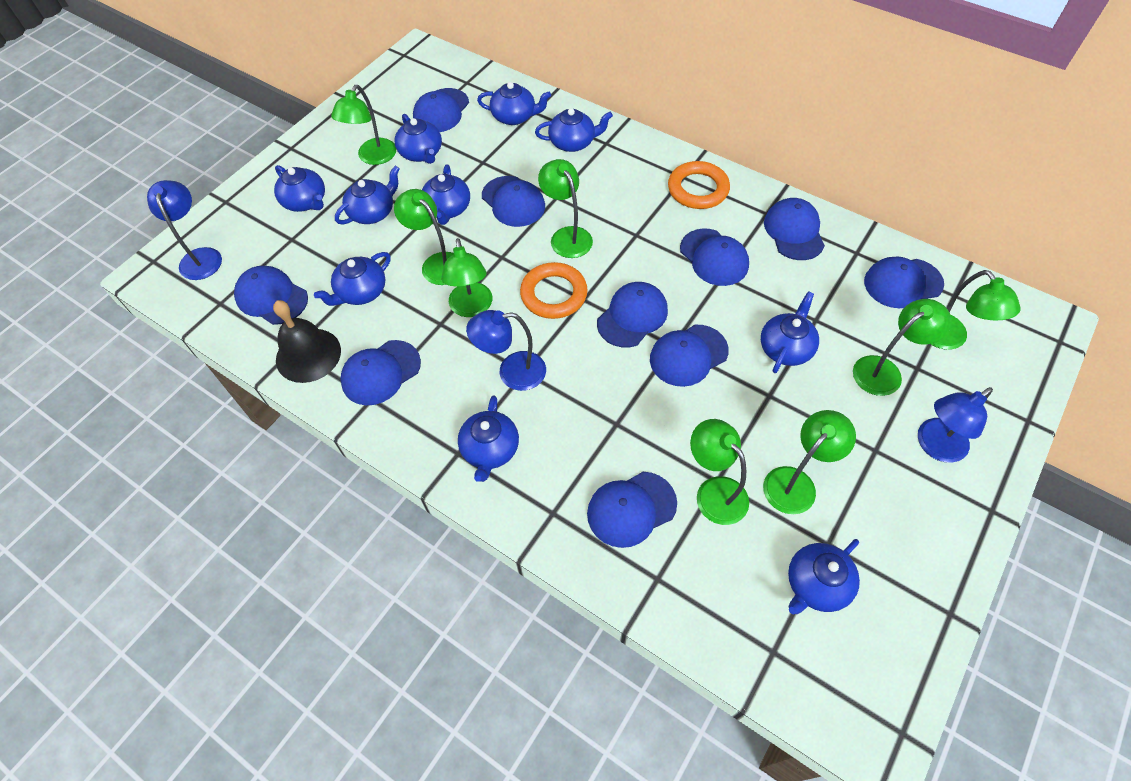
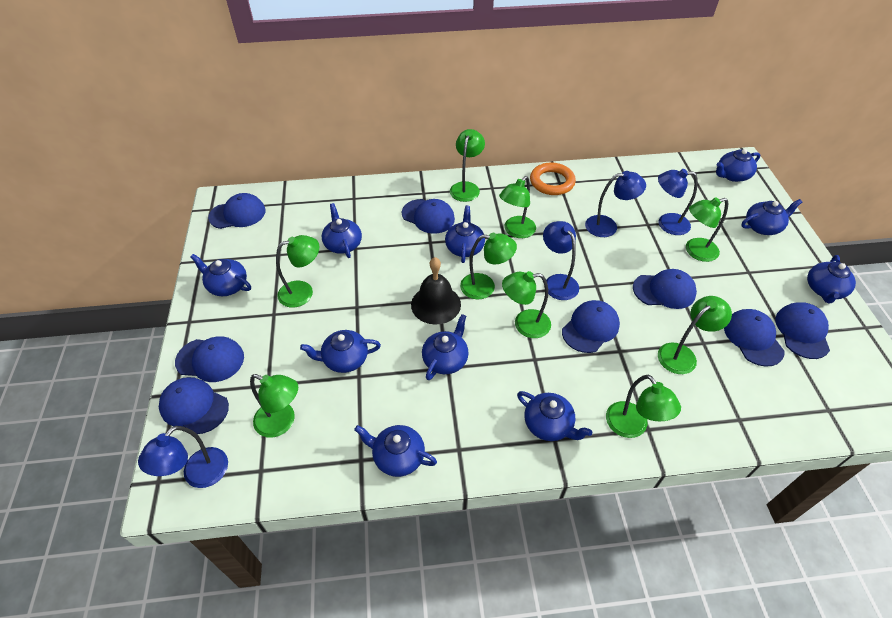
blue cap: [234,266,308,325] [340,340,421,405] [413,88,469,132] [482,176,545,227] [587,472,677,548] [597,282,668,347] [650,325,729,387] [680,228,749,286] [764,198,825,260] [864,256,944,308] = 10 -> [159,377,229,434] [175,336,244,382] [208,193,266,229] [402,199,455,234] [562,300,620,353] [633,269,697,309] [724,309,785,367] [775,302,830,359] = 8
blue lamp: [147,180,222,280] [466,310,546,391] [918,387,993,463] = 3 -> [138,426,228,488] [543,221,579,300] [585,171,646,237] [658,169,698,235] = 4
green lamp: [331,85,396,165] [394,189,453,285] [441,238,492,317] [538,159,593,258] [690,419,749,525] [763,410,856,514] [853,299,952,396] [931,270,1021,350] = 8 -> [250,374,298,438] [276,235,319,308] [450,129,485,202] [460,233,517,299] [499,176,536,238] [502,271,551,338] [606,375,681,438] [658,296,732,374] [686,197,728,262] = 9
orange ring: [520,262,588,319] [668,161,730,209] = 2 -> [530,162,576,195] = 1

